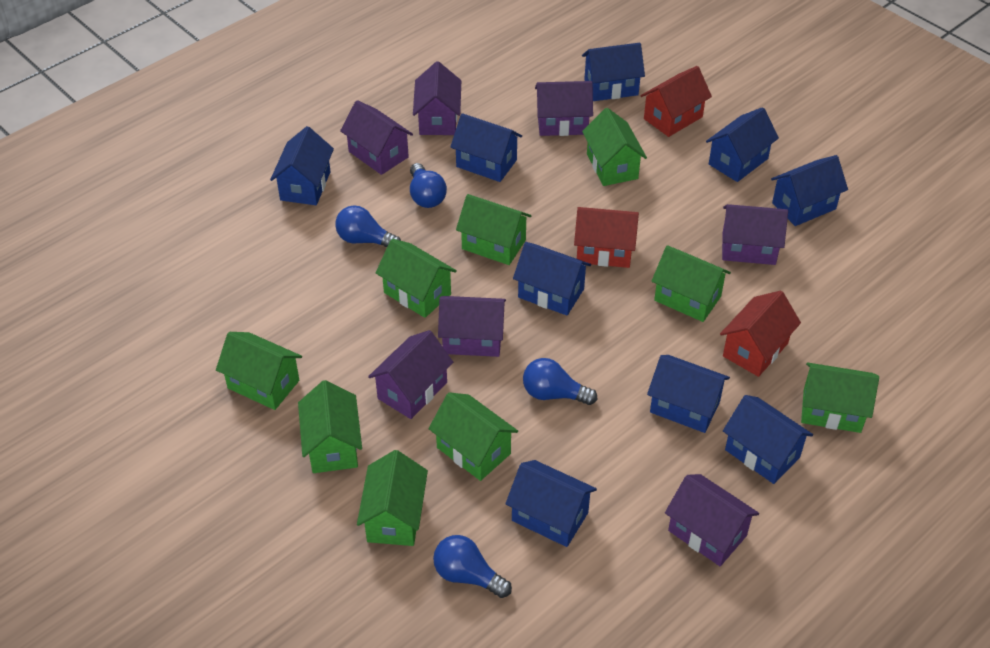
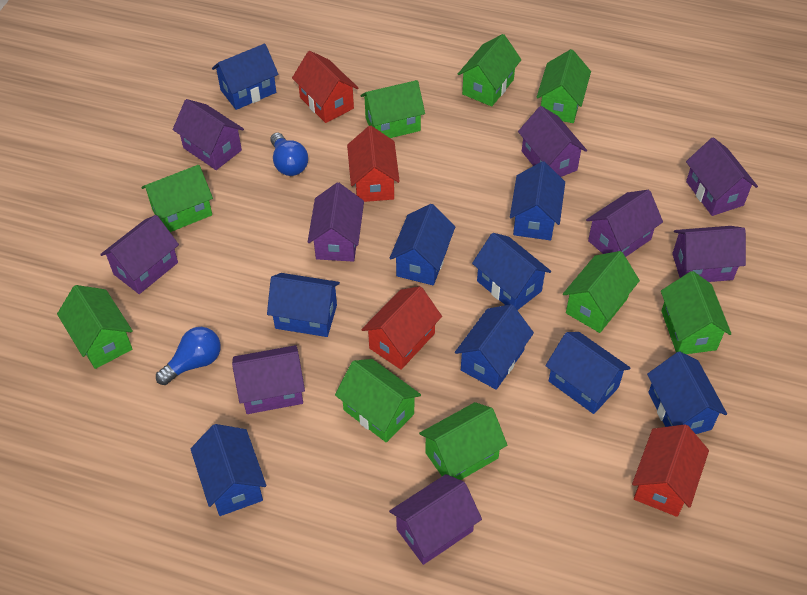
blue light bulb: [335,206,401,247] [410,163,447,208] [433,535,512,598] [523,358,597,405] = 4 -> [156,327,221,385] [271,132,308,176] = 2
purple house: [340,100,413,175] [368,330,453,419] [413,61,461,135] [438,296,506,357] [535,81,593,136] [665,474,759,566] [722,204,788,265] = 7 -> [100,215,179,294] [173,99,244,170] [232,345,305,414] [308,183,364,262] [389,474,482,565] [518,106,587,177] [586,190,663,257] [672,226,746,282] [686,137,758,216] = 9
red house: [574,207,639,268] [640,66,712,137] [720,291,801,377] = 3 -> [292,51,358,123] [347,126,400,202] [361,286,442,370] [632,424,709,517] = 4

